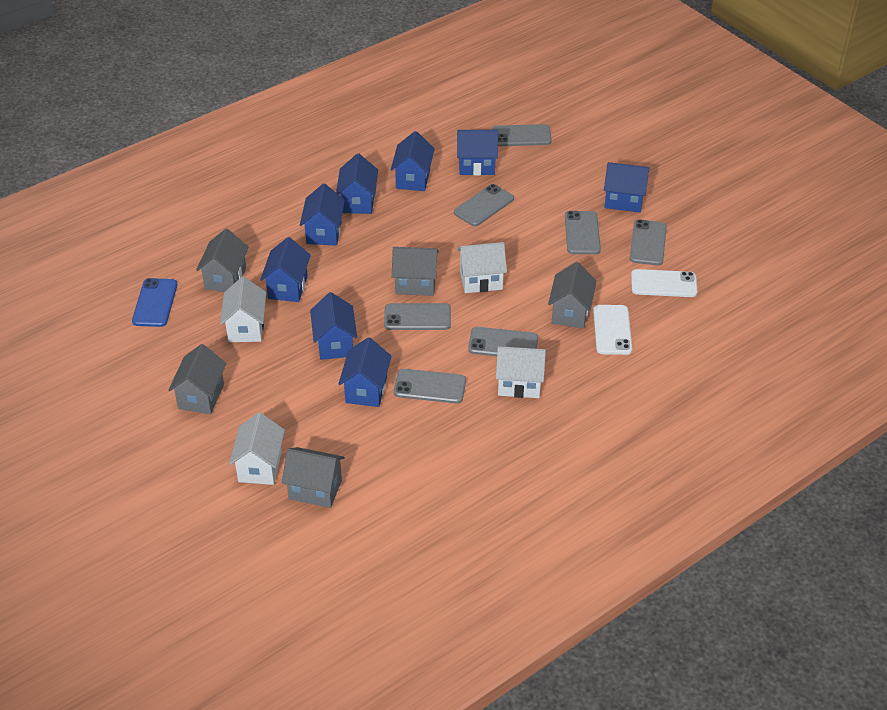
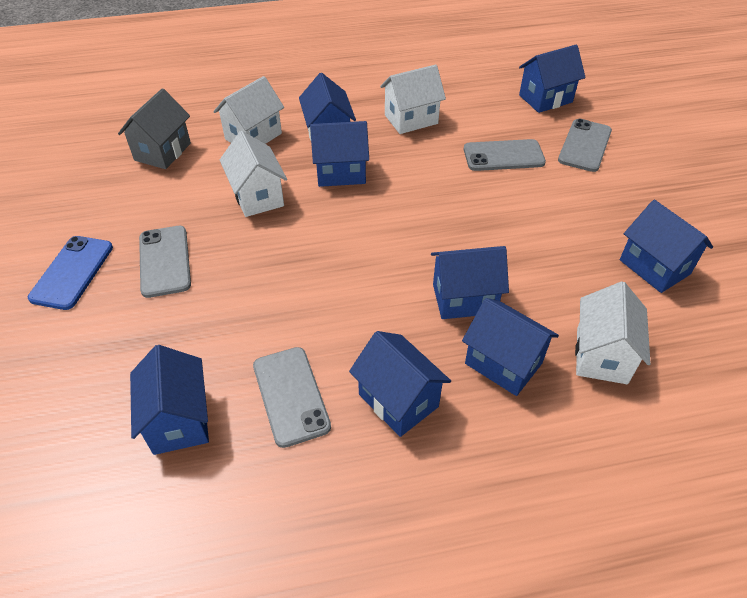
grey house: [168,344,226,414] [196,229,249,292] [282,447,345,508] [392,247,439,296] [548,262,597,328] = 5 -> [118,88,191,169] = 1
grey phone: [384,303,451,330] [394,369,466,404] [454,184,514,226] [468,327,538,356] [492,124,552,146] [565,211,601,254] [630,219,667,266] = 7 -> [139,226,191,298] [253,347,331,448] [464,139,546,171] [558,119,612,172] = 4
white phone: [593,305,632,355] [631,269,698,297] = 2 -> none = 0

